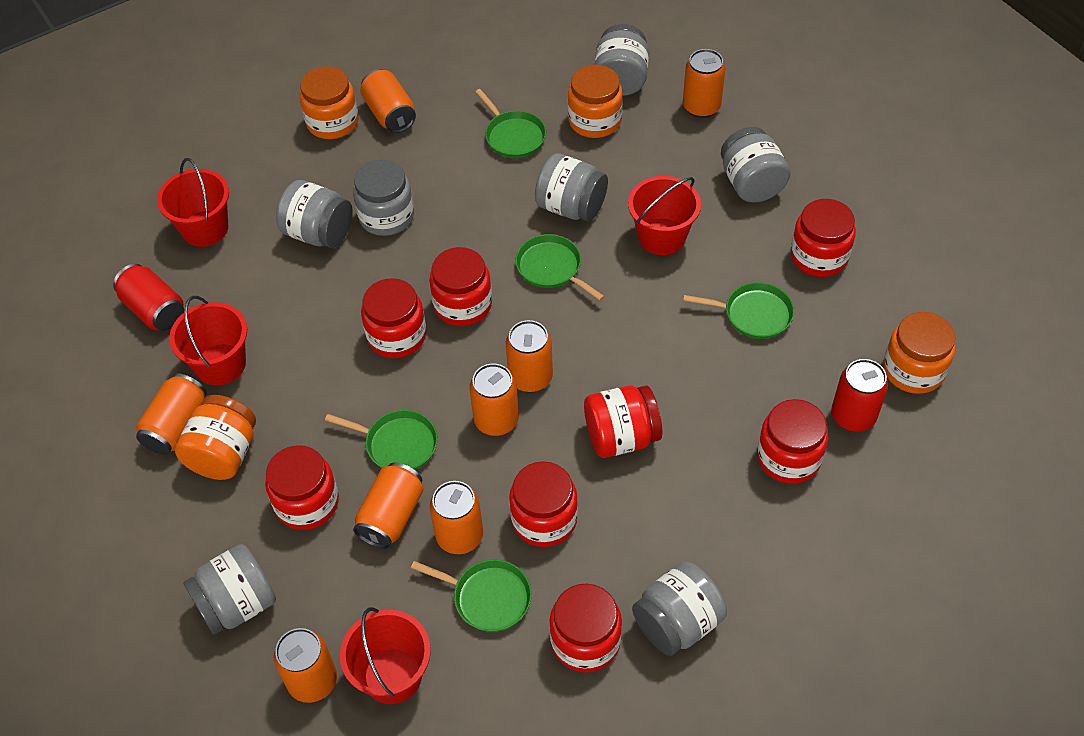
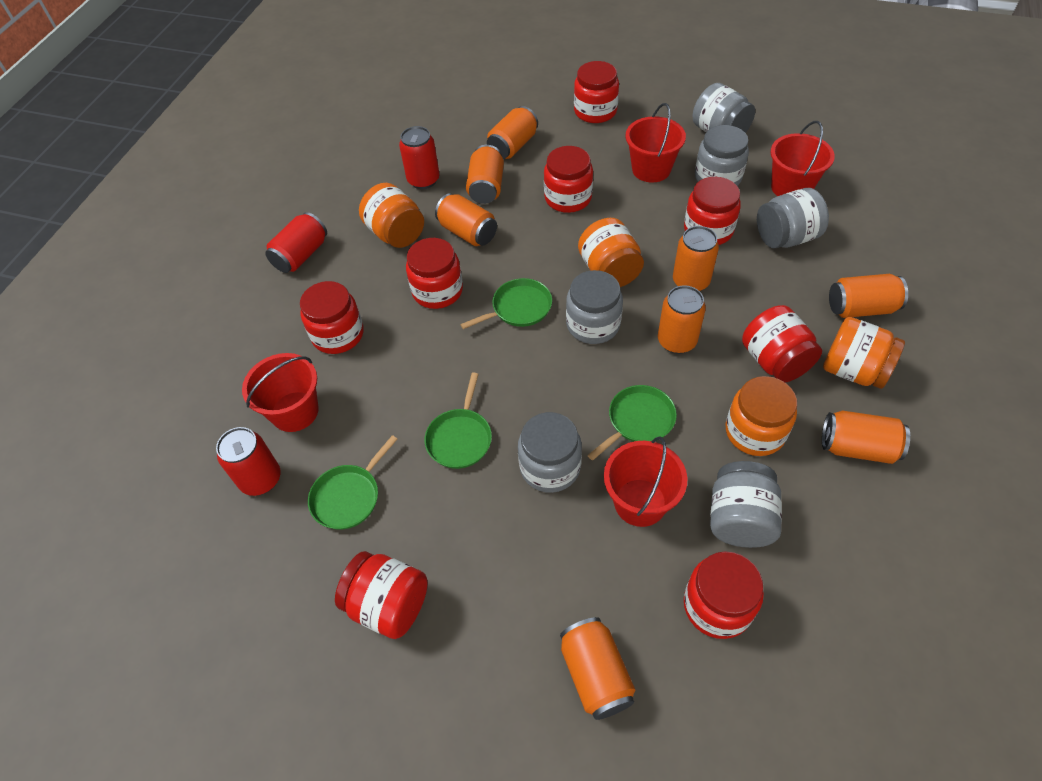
green pan: [325,410,438,470] [411,559,532,632] [475,89,546,158] [516,234,605,301] [683,282,794,339] = 5 -> [308,435,398,529] [424,372,492,469] [460,278,552,329] [587,385,677,460] = 4
grey jar: [183,544,276,635] [276,180,353,248] [353,160,414,236] [535,153,608,221] [594,24,649,96] [632,562,727,656] [721,127,791,202] = 7 -> [518,412,582,493] [566,270,623,344] [693,83,755,133] [695,125,749,186] [710,461,782,548] [757,188,829,248] = 6
red can: [113,264,184,331] [831,359,888,432] = 2 -> [216,427,281,496] [265,212,327,273] [399,126,439,189] = 3

